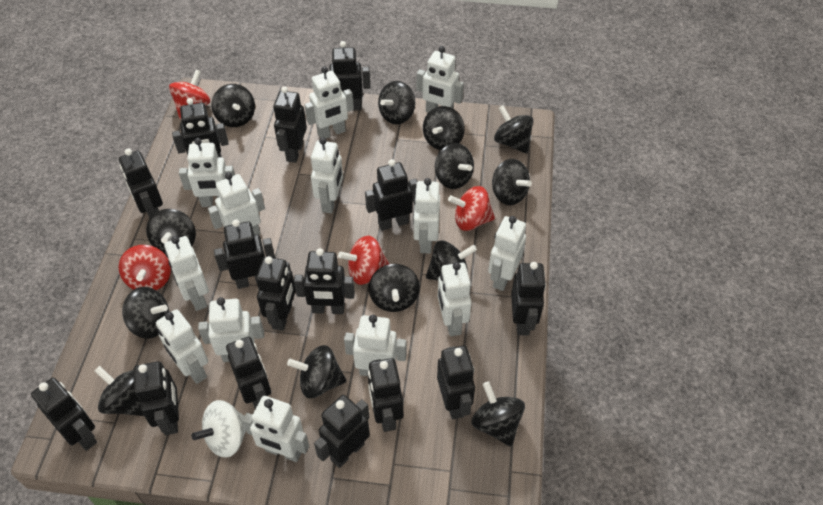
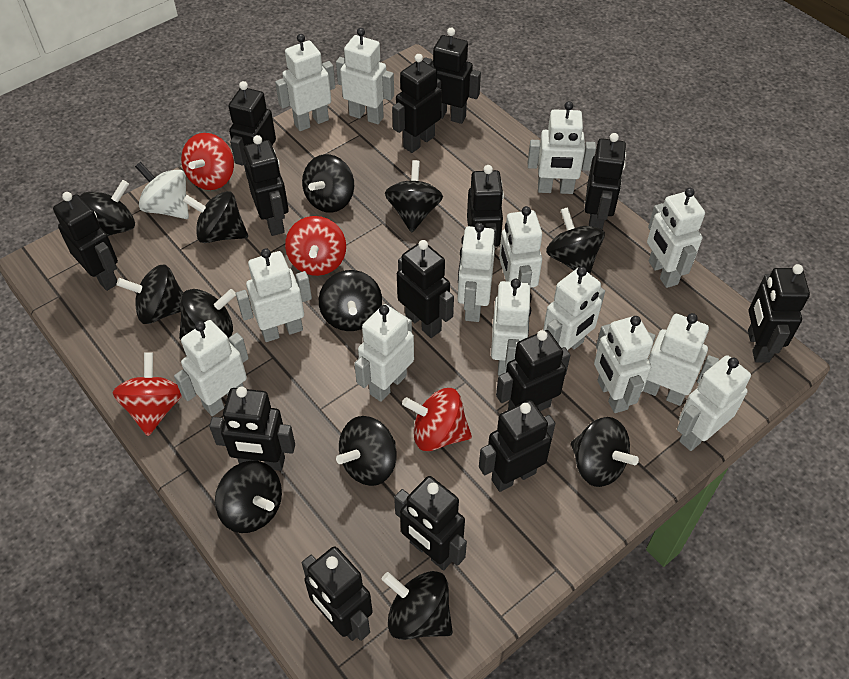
black robot: [31,378,97,451] [119,149,163,219] [133,362,179,435] [172,98,229,157] [214,219,275,289] [226,337,271,409] [256,256,296,331] [273,86,307,163] [294,248,355,314] [314,395,370,468] [321,41,370,111] [365,159,418,231] [368,358,403,432] [437,346,475,420] [511,262,546,335] = 15 -> [53,192,118,291] [209,387,295,471] [229,81,276,179] [243,135,289,236] [302,546,373,641] [392,54,442,153] [394,476,467,571] [397,240,454,338] [423,28,481,124] [467,165,504,247] [479,400,556,492] [496,330,570,411] [585,133,626,230] [748,264,810,363] = 14
black spinning top: [94,366,144,416] [122,287,169,339] [146,209,196,254] [212,84,255,127] [287,345,347,398] [369,264,420,312] [378,81,415,124] [423,106,465,150] [426,240,477,280] [435,143,474,189] [472,381,525,447] [492,159,532,205] [494,105,534,154] = 13 -> [80,180,135,236] [116,264,183,324] [179,289,236,340] [183,191,248,243] [215,461,282,533] [302,154,354,213] [319,270,382,331] [336,416,397,486] [382,571,453,640] [385,160,443,233] [546,207,605,274] [571,417,639,487] = 12
white robot: [156,309,208,384] [164,236,209,311] [179,138,235,207] [198,297,264,362] [208,172,265,235] [242,396,309,462] [304,66,354,139] [311,137,343,213] [344,315,407,376] [413,178,440,254] [417,46,464,113] [438,262,472,336] [488,216,526,291] = 13 -> [174,320,249,416] [236,248,312,342] [275,34,335,131] [336,28,394,124] [354,304,414,402] [457,222,495,322] [491,279,532,376] [499,206,542,288] [528,101,596,194] [543,267,605,350] [594,316,653,413] [643,313,719,406] [647,188,705,288] [677,355,751,451] = 14

